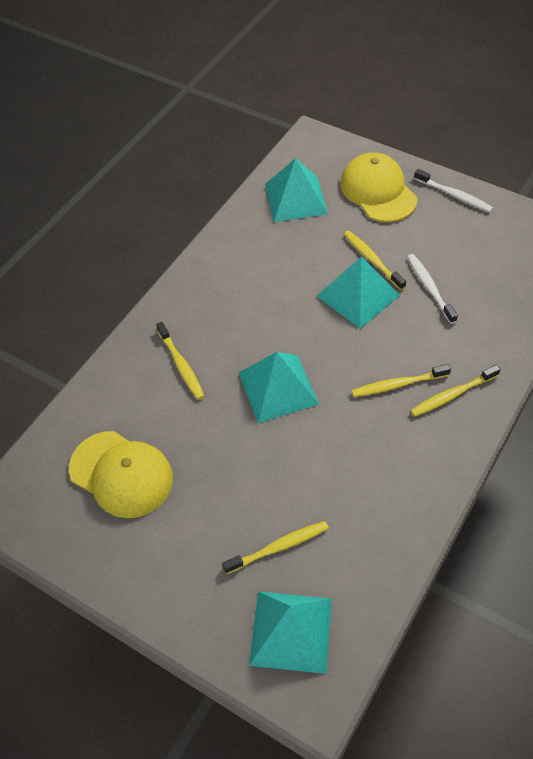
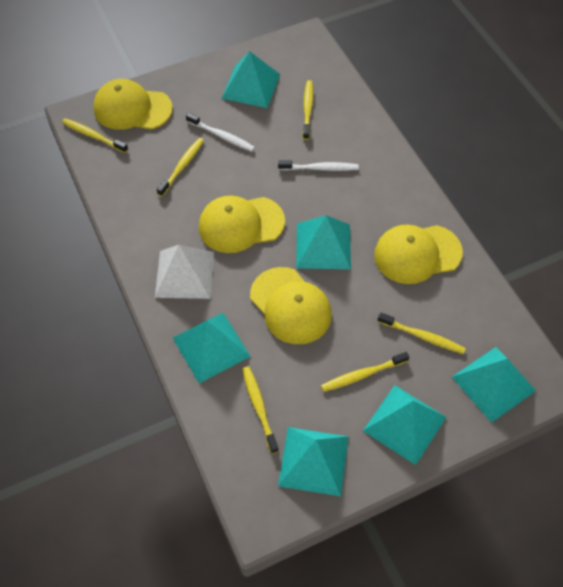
turquoise pyramid: [239,352,319,423] [249,591,332,674] [265,158,328,222] [317,256,400,329] = 4 -> [173,313,251,383] [221,51,280,108] [278,427,349,496] [296,215,351,269] [363,385,446,465] [452,347,536,423] = 6
white pyramid: none = 0 -> [155,245,214,299] = 1
yellow cap: [69,431,173,518] [340,152,418,222] = 2 -> [93,79,173,130] [199,195,285,253] [250,267,332,344] [374,224,463,284] = 4
yellow toothbrush: [156,322,204,400] [222,521,329,574] [344,231,406,290] [351,364,451,397] [410,365,501,417] = 5 -> [62,118,128,153] [157,138,204,197] [242,366,279,454] [303,80,313,140] [321,352,409,392] [377,312,466,354] = 6

